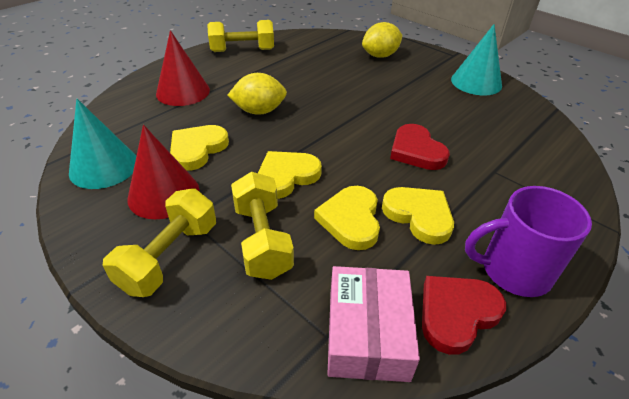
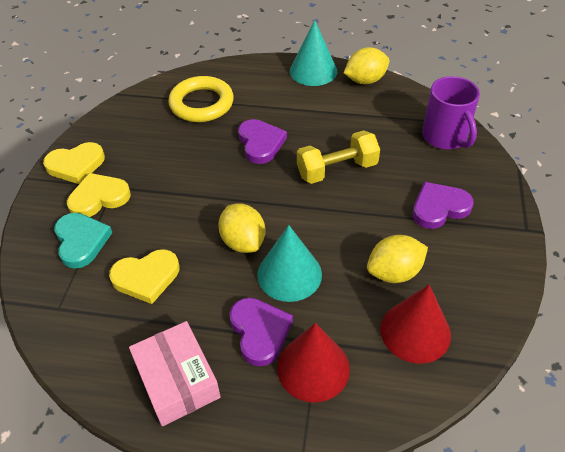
purple heart: none = 0 -> [229,298,293,366] [238,119,287,164] [412,182,474,229] = 3
red heart: [390,124,450,170] [422,276,506,355] = 2 -> none = 0
turquoise heart: none = 0 -> [54,213,112,269] = 1
yellow dumbbell: [103,189,216,297] [207,20,274,52] [231,172,294,280] = 3 -> [297,130,380,184] = 1
yellow heart: [170,125,229,171] [258,151,322,199] [314,186,380,250] [382,187,454,245] = 4 -> [43,142,105,184] [67,173,131,217] [109,249,179,304] = 3
yellow lemon: [227,73,287,115] [362,22,403,58] = 2 -> [218,203,265,253] [344,47,390,84] [367,235,428,283] = 3
yellow ring: none = 0 -> [168,76,234,122] = 1

